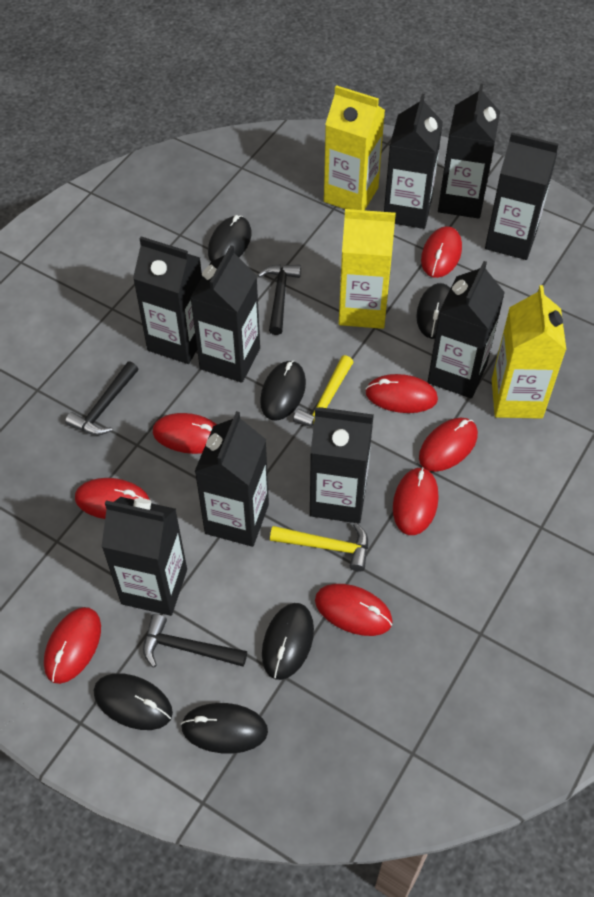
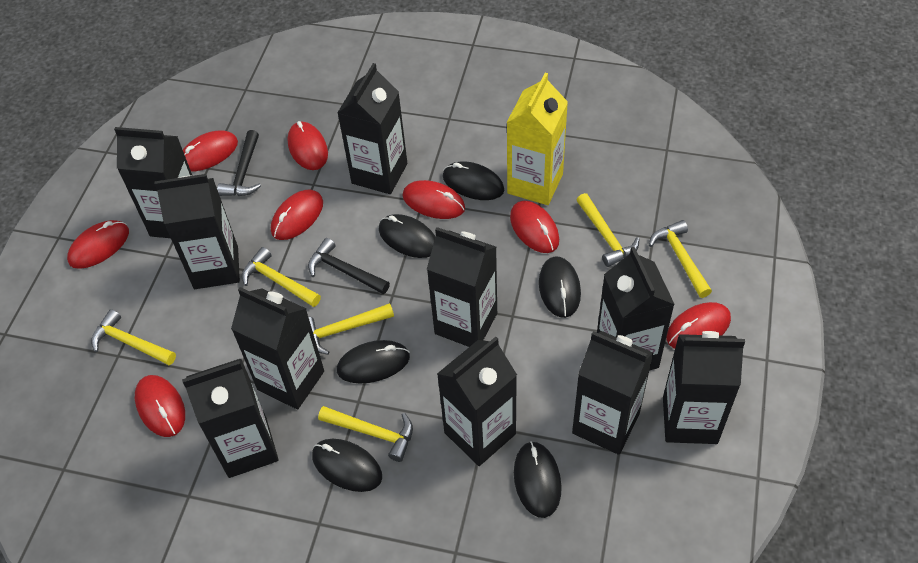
black carton: [101,497,187,616] [133,236,202,364] [190,245,260,383] [194,411,269,547] [310,407,374,523] [384,94,443,229] [428,261,505,398] [438,83,500,219] [485,132,559,260] = 9 -> [114,127,193,238] [154,174,240,289] [182,359,279,478] [231,287,324,409] [337,63,407,194] [427,227,497,347] [437,337,517,466] [572,331,653,455] [597,247,675,371] [663,331,745,444] = 10
black hammer: [65,362,138,435] [143,614,247,668] [258,264,301,335] = 3 -> [217,130,261,196] [308,238,390,294] = 2
yellow carton: [324,85,385,210] [339,209,396,329] [492,285,566,419] = 3 -> [507,73,568,205] = 1
yellow hammer: [270,523,368,572] [293,355,353,427] = 2 -> [91,309,176,365] [242,247,321,307] [309,303,394,355] [318,406,413,462] [576,193,640,267] [649,220,712,298] = 6

